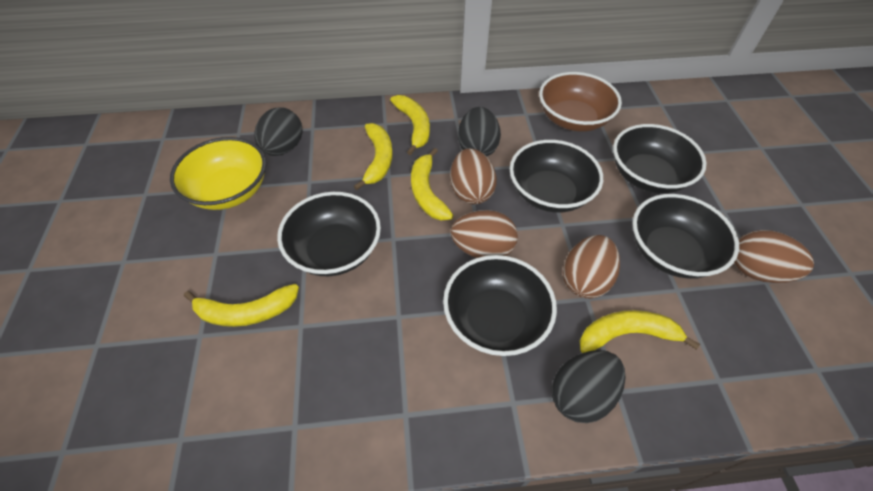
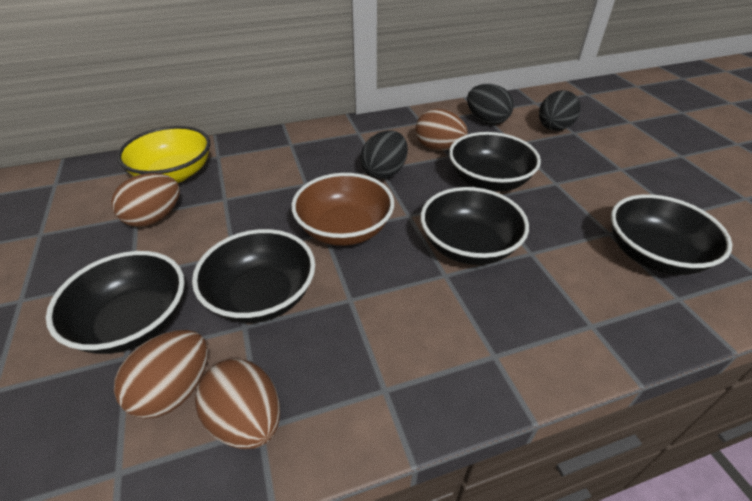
yellow banana: [184,284,299,327] [354,123,393,190] [390,95,430,155] [411,148,454,221] [580,310,700,353] = 5 -> none = 0

